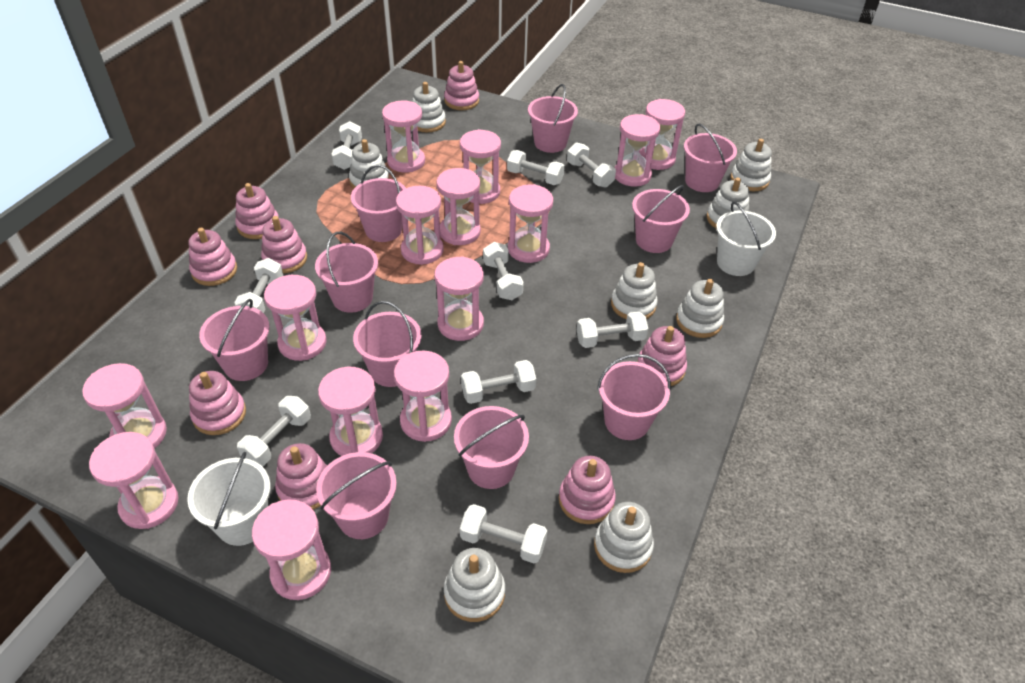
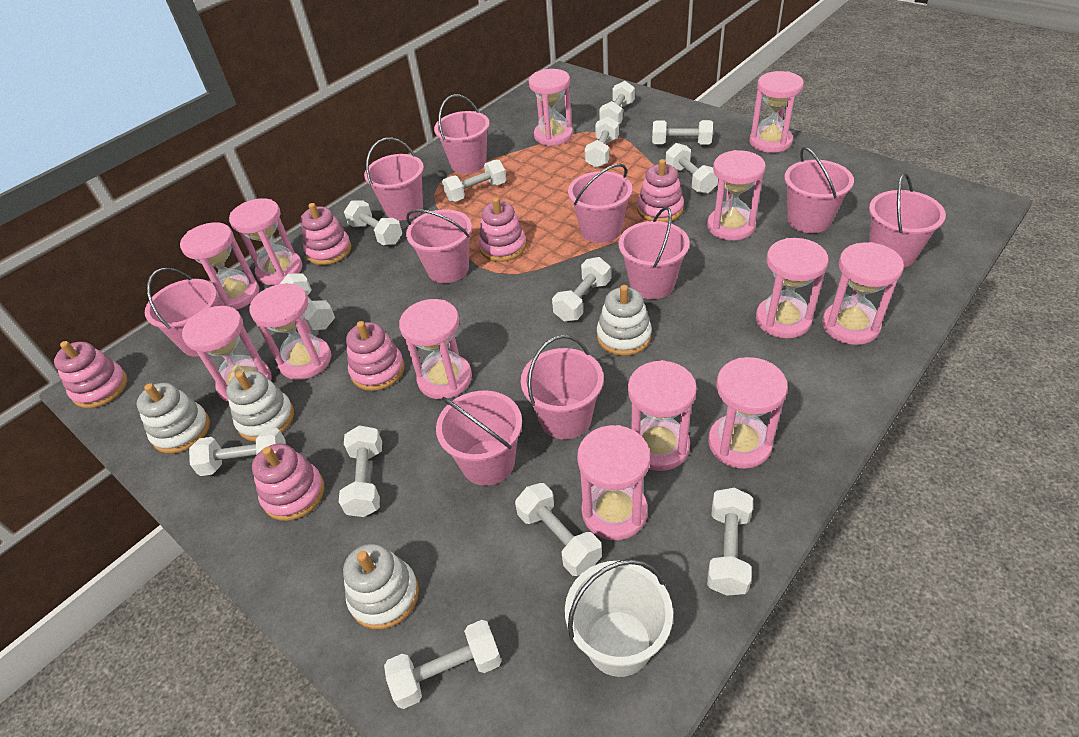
pink hourglass: [82,363,167,448] [89,432,178,529] [252,499,331,600] [264,275,327,361] [318,367,383,456] [382,101,425,172] [394,350,452,442] [396,186,444,265] [434,256,484,341] [436,168,481,245] [460,129,501,204] [508,184,553,263] [614,114,660,187] [639,99,685,170] = 14 -> [180,222,259,310] [182,306,272,402] [229,198,302,285] [249,283,331,380] [399,299,472,399] [529,69,573,146] [577,425,650,540] [628,360,697,471] [707,150,766,241] [708,357,788,469] [750,71,804,153] [756,238,829,339] [822,242,904,345] = 13
pink stacking toy: [188,228,237,286] [189,371,246,435] [235,183,279,239] [261,216,307,274] [275,443,327,510] [444,61,479,110] [559,456,616,524] [637,326,687,386] = 8 -> [54,341,127,408] [252,444,324,521] [300,203,351,265] [346,321,405,391] [479,197,526,262] [637,159,684,222] = 6
white bucket: [187,452,270,546] [716,201,776,276] = 2 -> [565,559,673,677] = 1
white dumbbell: [234,258,283,313] [237,396,311,467] [331,121,362,170] [460,504,547,563] [461,360,536,404] [483,242,524,300] [507,150,565,185] [567,143,616,188] [577,311,648,348] = 9 -> [189,428,286,476] [280,274,335,330] [339,425,382,517] [344,200,402,245] [384,620,502,709] [442,159,507,202] [515,483,602,576] [552,257,611,321] [584,116,619,168] [599,81,635,124] [652,120,713,145] [666,143,718,194] [707,488,753,596] = 13
white stacking toy: [349,139,389,189] [412,82,446,132] [444,548,505,622] [594,502,654,573] [611,262,658,319] [676,279,724,338] [707,177,749,228] [731,139,772,191] = 8 -> [137,383,210,454] [226,371,294,442] [343,543,419,629] [597,285,652,356] = 4

